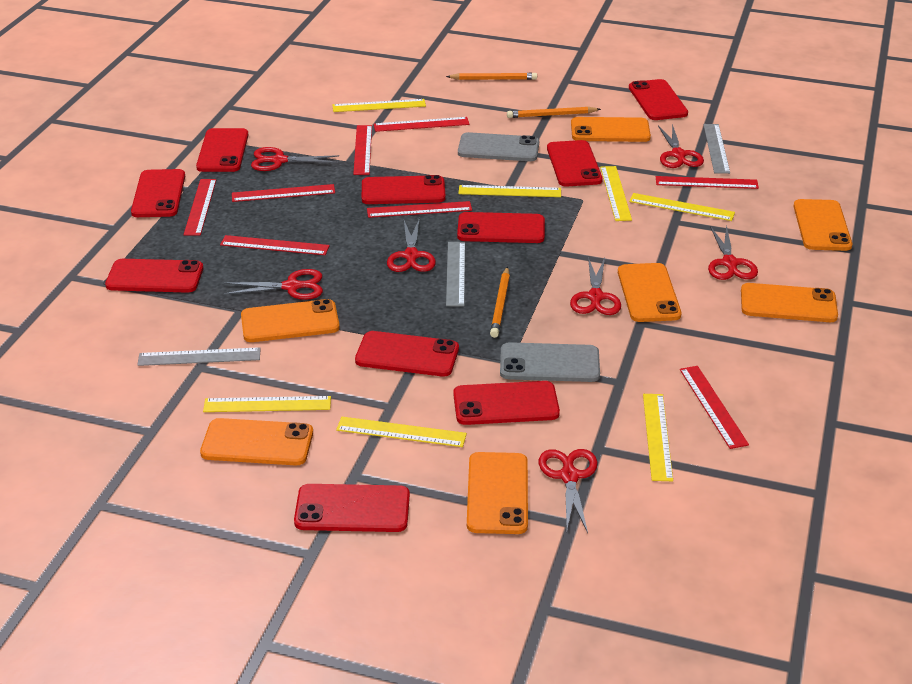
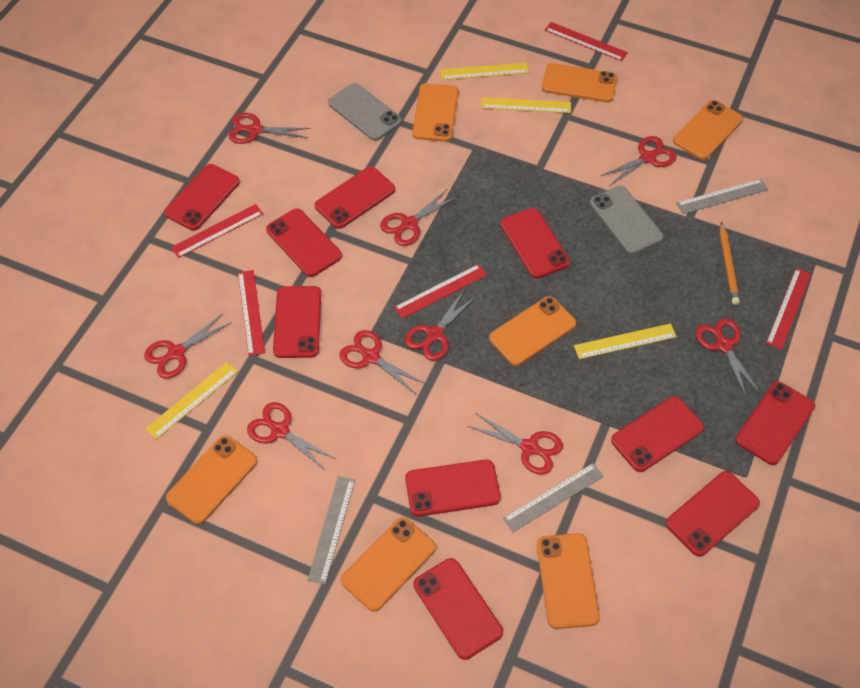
orange pencil: [446,73,537,80] [490,267,510,338] [507,107,601,118] = 3 -> [720,222,740,305] = 1
red ruler: [184,179,216,236] [220,235,330,255] [232,184,335,202] [353,125,372,175] [367,201,472,218] [374,117,469,132] [656,176,759,189] [680,366,749,449] = 8 -> [171,204,263,258] [238,270,265,356] [394,264,487,319] [545,22,628,61] [766,268,811,350] = 5
red scissors: [223,269,323,300] [251,147,339,171] [387,218,436,272] [539,449,598,533] [570,257,621,315] [658,124,704,168] [708,225,758,280] = 7 -> [144,313,232,379] [229,113,310,144] [247,402,336,471] [339,330,426,394] [380,189,456,246] [405,290,475,361] [468,413,563,475] [601,136,677,186] [696,318,761,398] = 9
yellow ruler: [203,396,331,412] [332,99,426,112] [336,417,467,447] [458,185,561,197] [600,166,632,221] [629,193,735,221] [643,394,673,481] = 7 -> [145,362,238,439] [440,63,529,80] [481,97,571,113] [574,323,677,359] = 4

